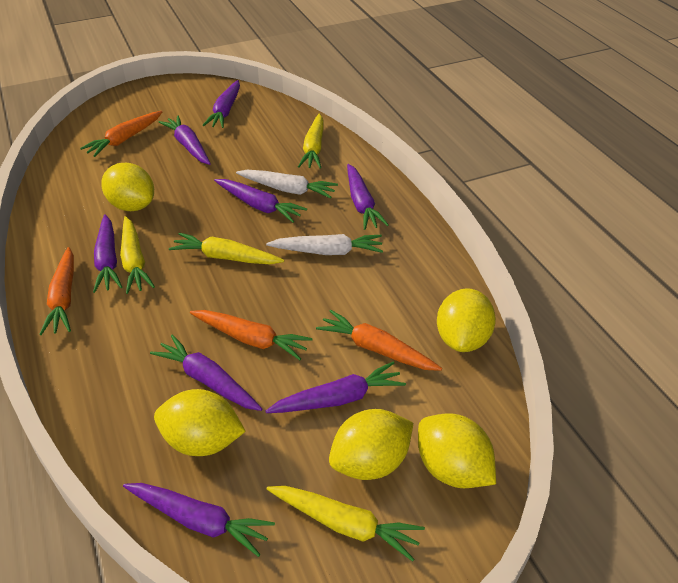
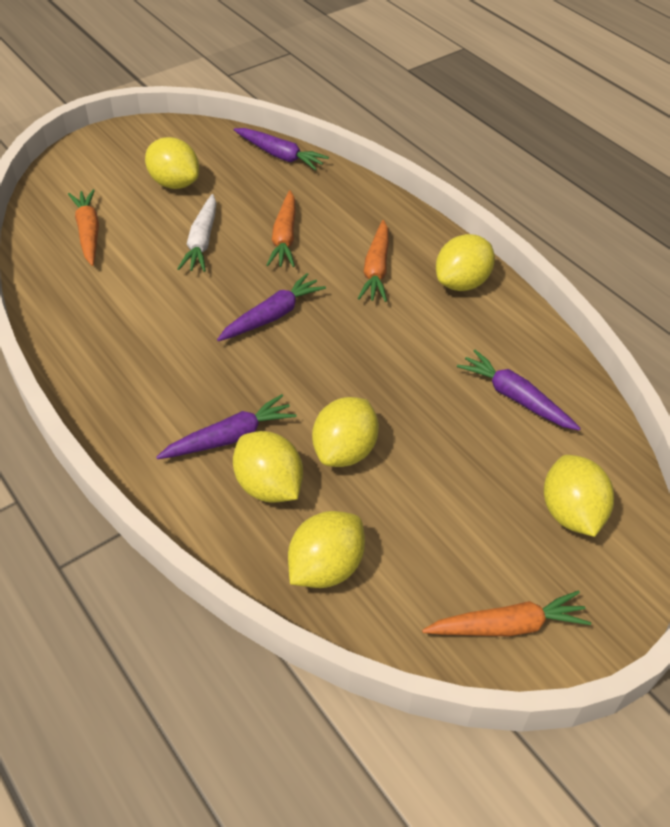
purple carrot: [93,214,122,293] [123,483,275,557] [150,335,262,411] [159,115,211,165] [202,80,240,128] [214,179,307,223] [266,361,406,413] [347,164,389,230] = 8 -> [156,394,296,459] [217,273,326,341] [233,128,329,171] [457,350,581,431] = 4
white carrot: [236,170,338,199] [266,234,383,255] = 2 -> [177,194,216,272] = 1
yellow carrot: [120,216,155,294] [169,233,284,264] [267,486,425,562] [298,113,323,168] = 4 -> none = 0
yellow lemon: [101,163,154,211] [154,389,246,456] [329,409,413,480] [418,414,496,488] [437,288,496,352] = 5 -> [145,137,199,189] [233,431,303,503] [288,511,365,588] [312,397,379,467] [436,234,495,291] [544,455,614,537] = 6

